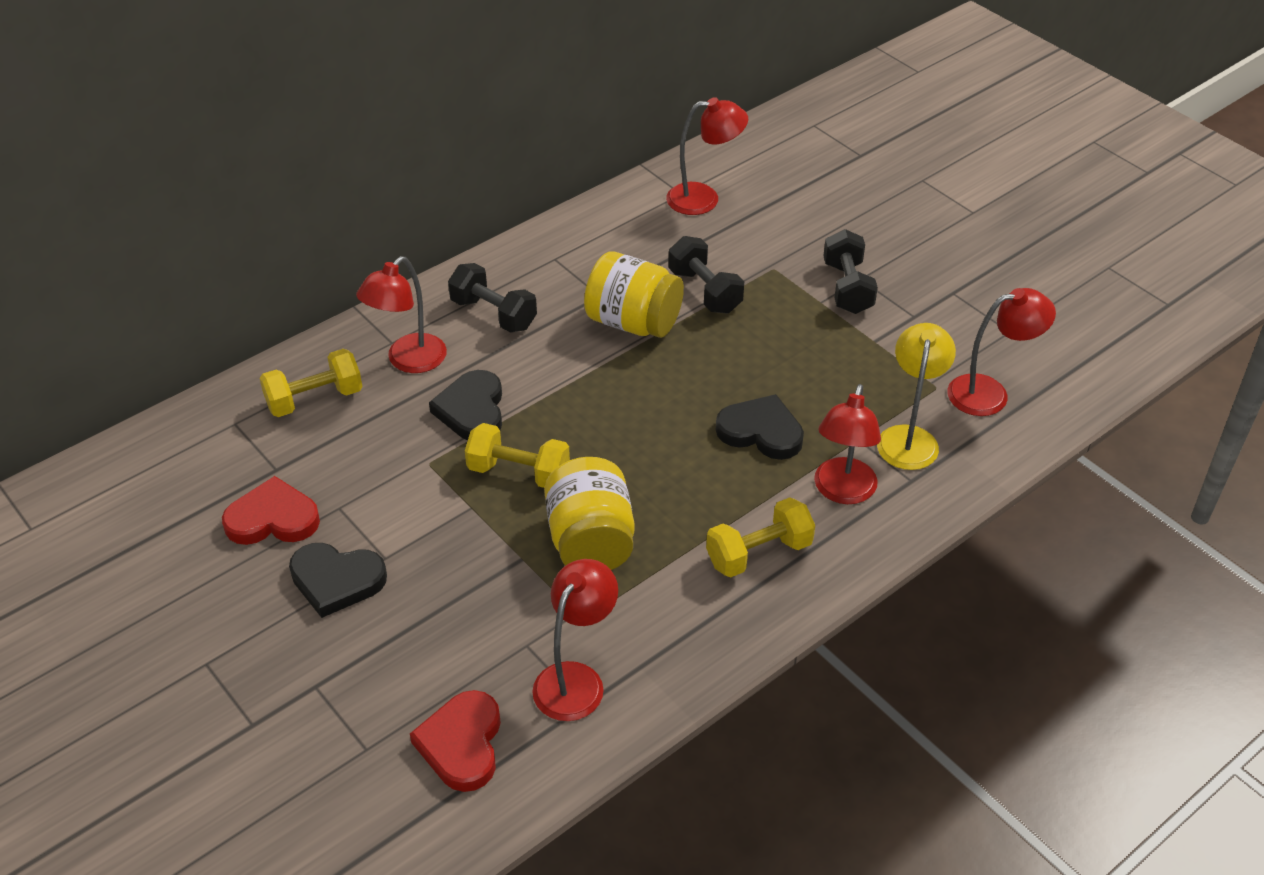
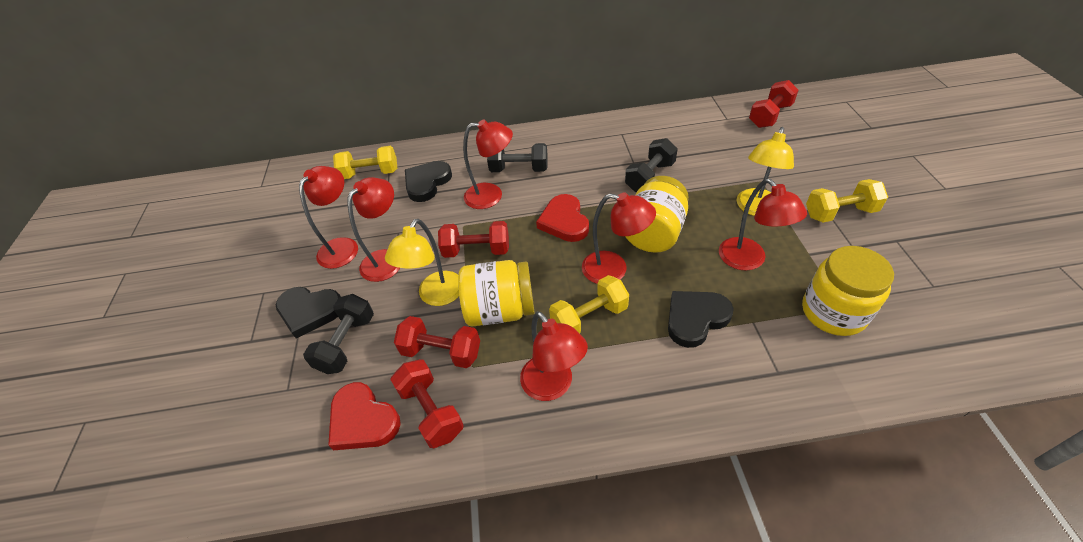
red dumbbell: none = 0 -> [390,359,464,448] [394,316,480,368] [438,221,509,258] [749,80,799,128] = 4
red lamp: [356,256,447,373] [532,559,618,721] [666,97,748,215] [814,384,881,504] [947,288,1056,416] = 5 -> [299,166,358,269] [348,177,400,282] [463,120,513,209] [520,311,588,401] [582,192,656,284] [719,179,807,271] = 6
yellow jar: [544,457,635,570] [584,251,684,338] = 2 -> [458,260,535,326] [625,176,689,253] [802,246,894,336] = 3
yellow lamp: [877,323,956,470] = 1 -> [385,219,459,306] [737,127,794,216] = 2

